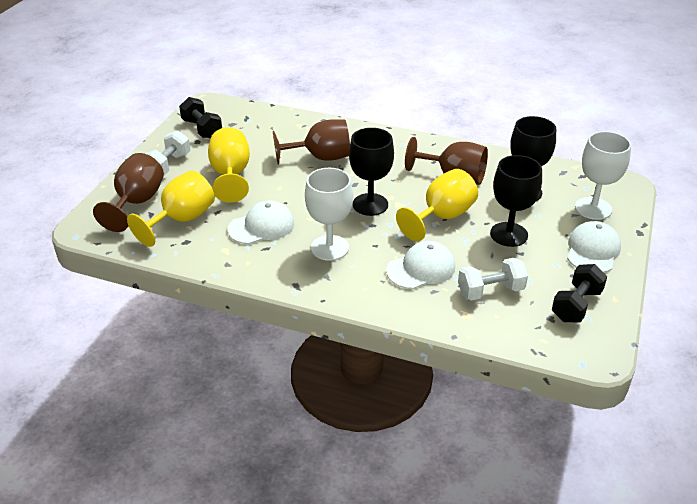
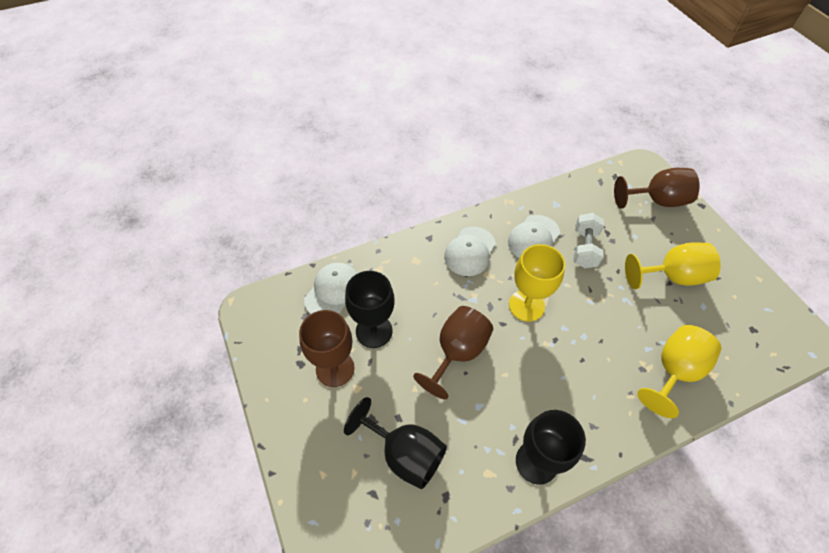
black dumbbell: [179,97,222,138] [552,264,607,322] = 2 -> none = 0
white dumbbell: [145,130,191,175] [458,258,528,301] = 2 -> [574,213,604,268] = 1
white goblet: [305,168,353,261] [575,131,631,220] = 2 -> none = 0

